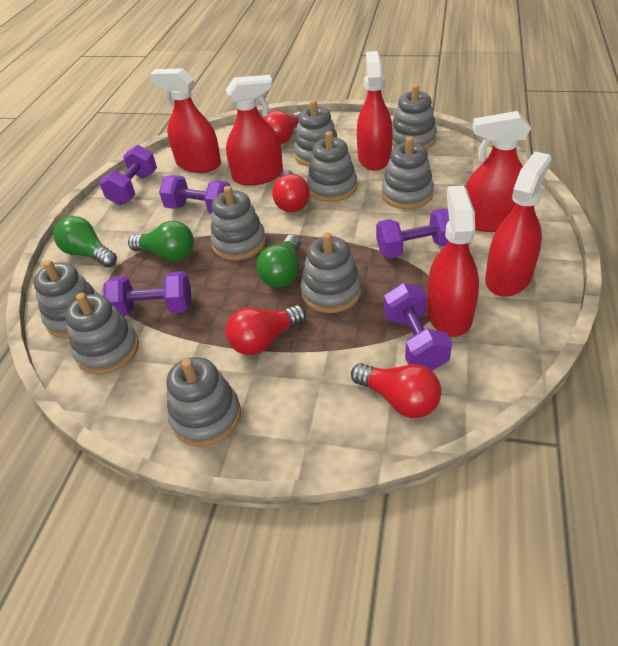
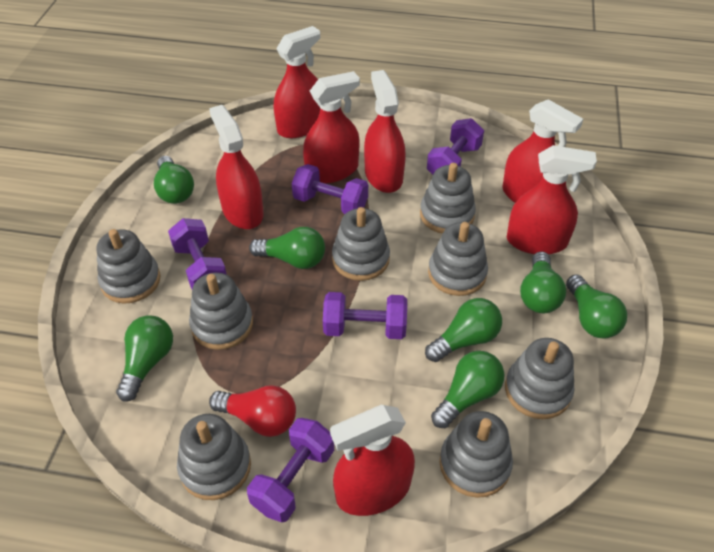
green light bulb: [53,216,117,267] [128,221,194,261] [256,235,300,288] = 3 -> [116,315,173,402] [154,156,194,204] [249,227,325,269] [425,298,502,362] [431,351,504,428] [520,251,566,313] [566,274,627,339] = 7
grey stacking toy: [33,260,99,338] [65,293,139,375] [166,357,241,446] [210,186,266,260] [294,100,337,167] [301,232,361,313] [307,131,357,202] [382,136,434,209] [392,85,437,149] = 9 -> [96,229,161,304] [177,414,251,500] [189,273,253,350] [332,207,390,281] [420,163,476,234] [428,222,488,296] [439,411,513,498] [505,338,574,419] = 8
red light bulb: [225,305,306,355] [263,111,300,144] [272,170,310,212] [351,363,441,418] = 4 -> [209,385,296,437] = 1
red spray bottle: [150,69,221,173] [226,75,283,186] [357,51,393,171] [427,185,479,337] [465,111,531,232] [485,151,551,297] = 6 -> [209,105,263,229] [274,26,320,138] [303,71,360,183] [330,405,415,516] [364,70,406,193] [502,99,583,203] [507,145,597,254] = 7

